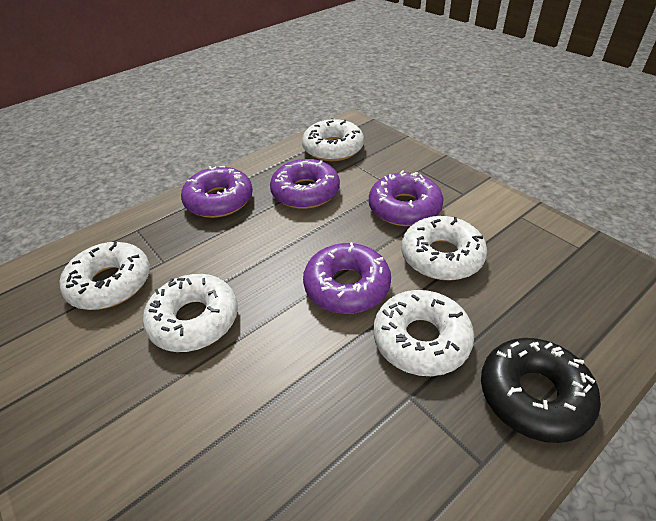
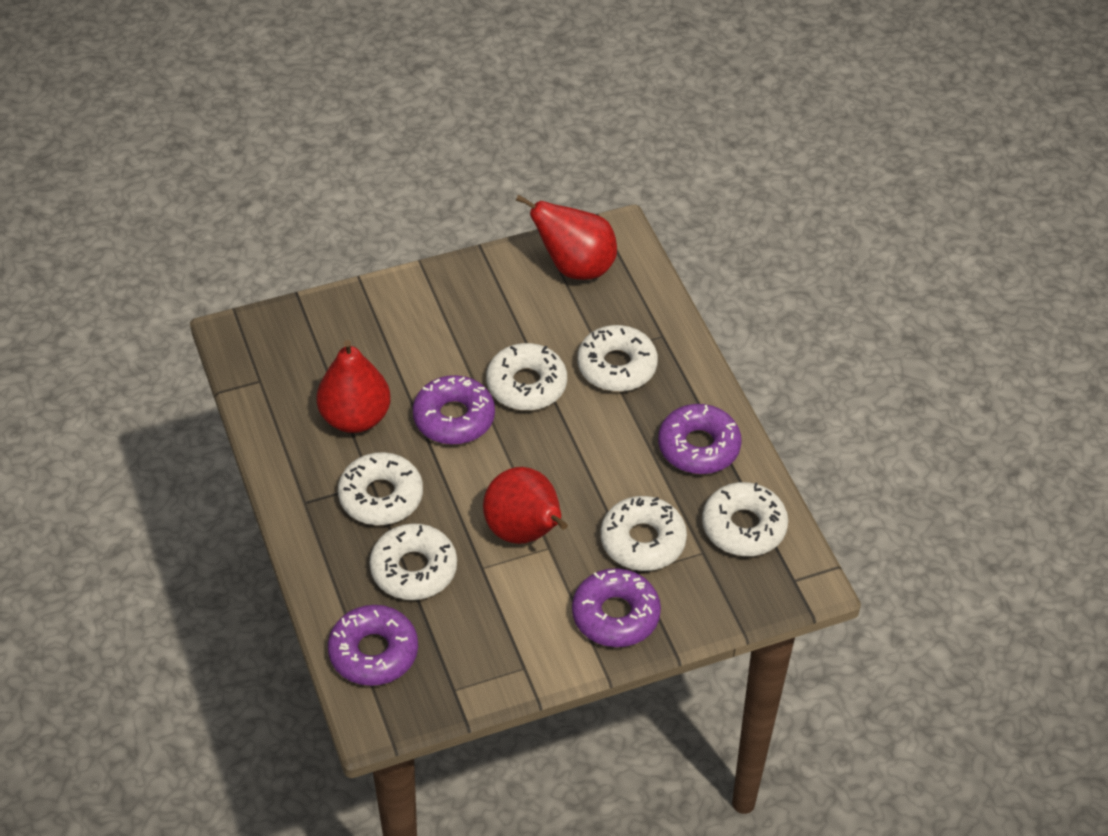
black donut: [481,338,601,443] = 1 -> none = 0
red pear: none = 0 -> [317,340,391,433] [483,467,568,544] [516,195,617,280] = 3
white donut: [59,241,150,310] [143,274,238,352] [302,119,364,161] [374,290,474,376] [402,216,487,280] = 5 -> [338,452,423,525] [370,523,457,600] [486,343,567,411] [577,325,658,392] [600,496,687,571] [702,482,788,556] = 6

